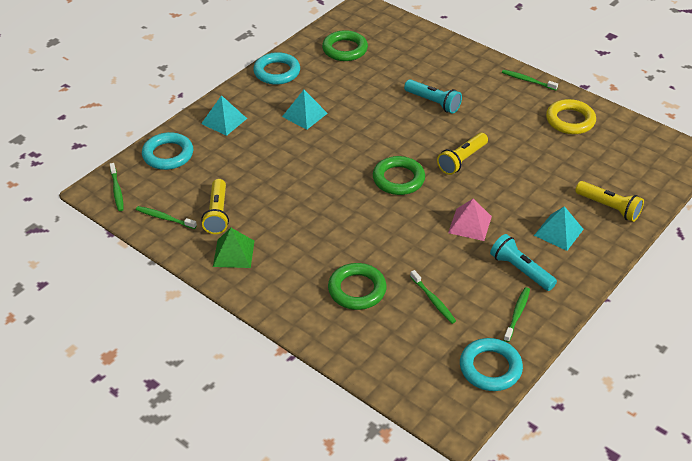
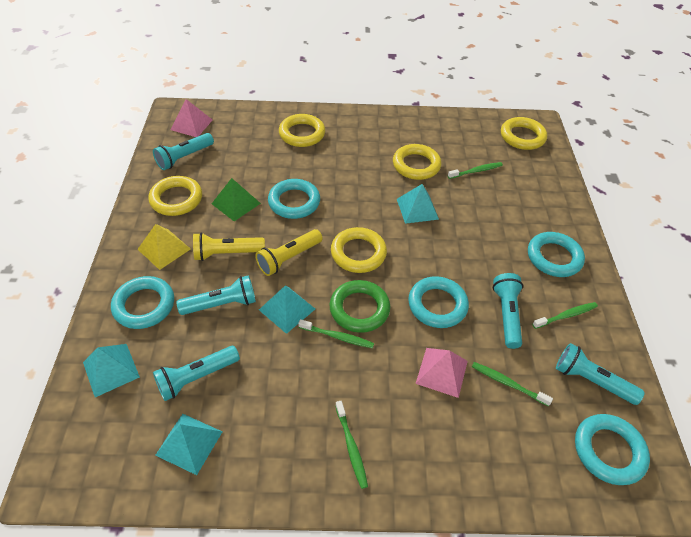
green ring: [322,30,368,61] [328,263,387,310] [373,156,425,195] = 3 -> [329,280,390,333] = 1
pink pyramid: [448,199,492,241] = 1 -> [170,99,212,137] [416,348,468,398] = 2
turquoise flashlight: [404,79,462,113] [490,234,557,291] = 2 -> [153,133,214,170] [153,346,240,401] [176,275,256,315] [493,273,523,349] [556,343,645,405] = 5
turquoise pyramid: [201,95,247,136] [282,90,328,130] [534,206,584,251] = 3 -> [83,344,140,397] [155,414,222,475] [259,286,315,334] [397,184,439,224] = 4
turquoise ring: [142,132,193,170] [253,52,300,85] [460,338,523,391] = 3 -> [111,276,174,329] [268,179,320,219] [408,276,469,328] [528,232,585,277] [575,414,650,485] = 5
yellow flashlight: [201,179,229,234] [437,133,488,175] [575,181,644,222] = 3 -> [193,233,265,261] [255,229,322,276] = 2
yellow pyramid: none = 0 -> [138,224,190,270] = 1
yellow ring: [546,99,596,134] = 1 -> [148,176,202,216] [279,114,325,147] [331,227,387,273] [393,144,441,180] [501,117,547,150] = 5

